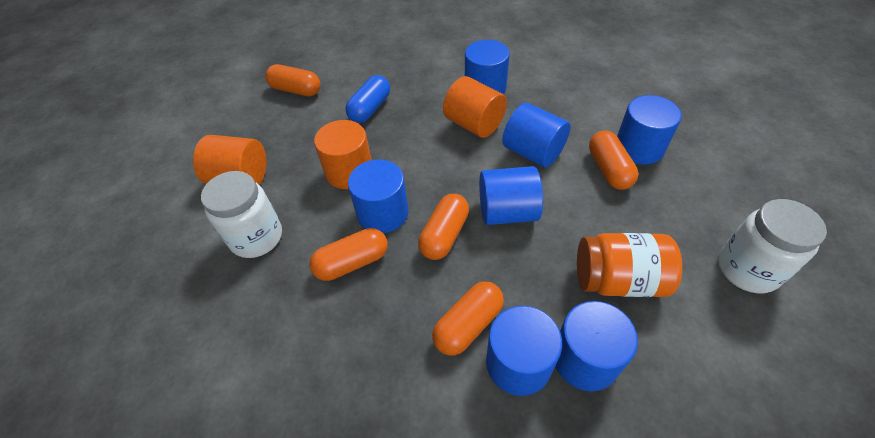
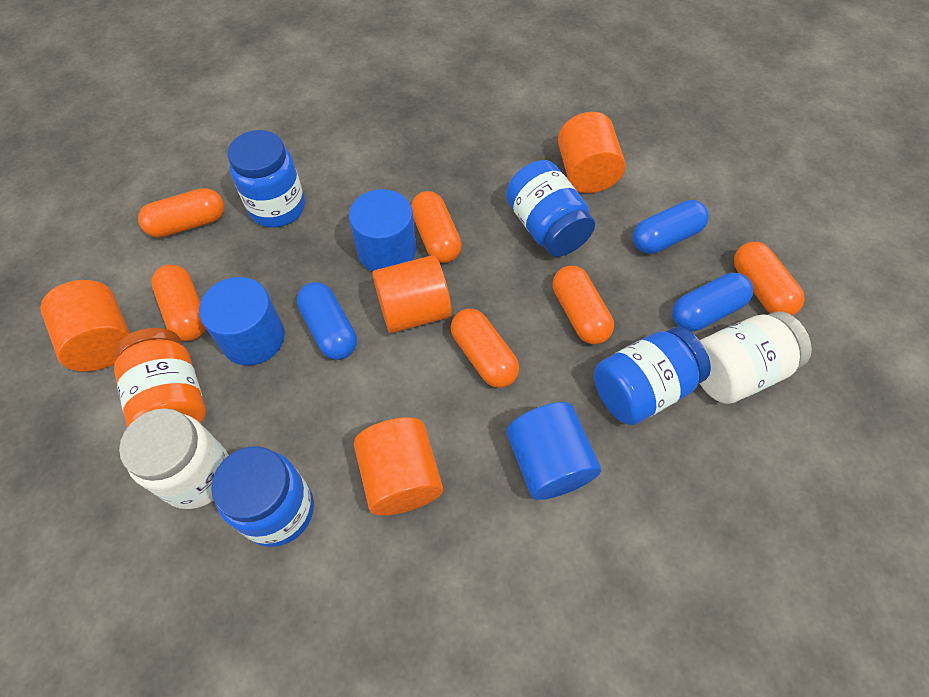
blue capsule: [345,75,390,123] = 1 -> [297,282,357,360] [633,200,708,254] [672,273,753,331] = 3
blue cylinder: [348,159,409,233] [465,40,510,94] [479,166,543,225] [486,306,562,396] [502,103,571,167] [555,301,638,391] [617,95,682,164] = 7 -> [199,277,285,365] [349,189,416,272] [506,402,601,500] = 3
blue jar: none = 0 -> [211,446,314,547] [227,130,305,228] [506,160,595,257] [594,327,711,425] = 4
orange capsule: [265,64,320,96] [309,228,388,281] [418,194,469,260] [432,281,504,355] [589,131,638,190] = 5 -> [138,188,224,238] [151,265,206,341] [411,191,462,263] [451,309,519,388] [553,266,614,344] [734,242,805,316] = 6
orange cylinder: [193,135,266,185] [314,120,372,189] [443,76,507,138] = 3 -> [40,280,130,372] [354,417,443,515] [372,255,452,333] [558,112,626,193] = 4

